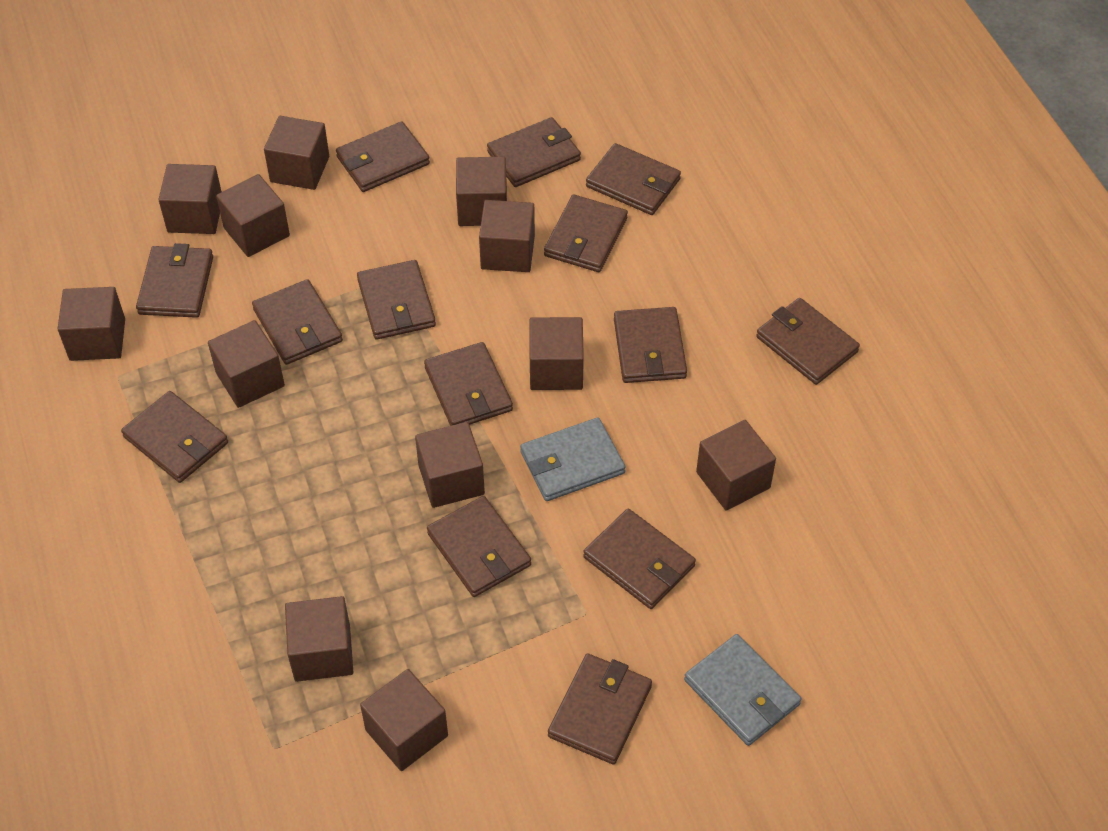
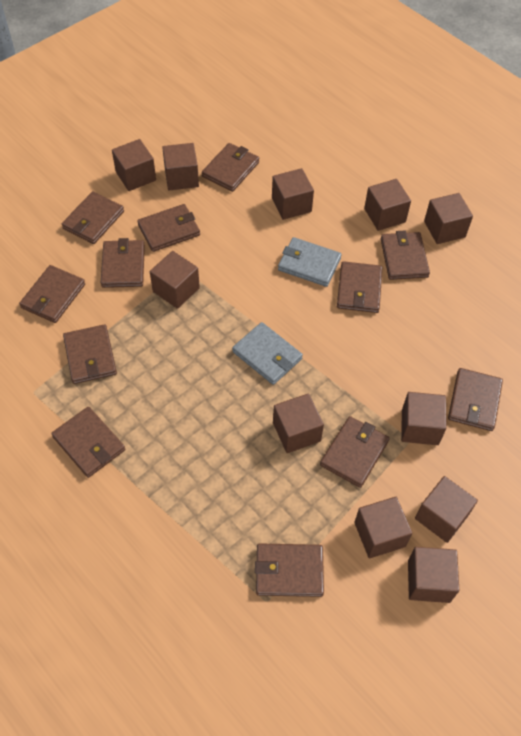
brown cube: [57,287,125,361] [158,164,222,234] [208,320,285,408] [216,174,290,257] [264,116,329,190] [285,596,354,682] [360,669,448,771] [415,422,485,508] [456,157,507,226] [479,200,535,272] [530,317,584,390] [696,420,776,511] = 12 -> [112,139,156,191] [150,251,200,309] [162,143,199,190] [272,168,314,220] [273,393,324,453] [354,497,412,558] [364,179,411,231] [401,392,447,445] [408,547,459,603] [415,476,478,543] [424,193,473,244] = 11
brown wallet: [121,391,228,483] [136,243,213,318] [252,279,343,365] [336,121,430,192] [357,260,436,339] [424,342,513,426] [427,496,531,597] [487,117,581,187] [544,194,628,272] [548,653,652,764] [583,509,696,609] [586,143,681,215] [614,307,687,383] [756,298,860,385] = 14 -> [19,265,85,323] [51,407,125,478] [62,191,124,244] [63,324,117,384] [101,238,145,288] [137,204,200,252] [202,143,259,192] [255,543,324,597] [320,416,390,488] [337,261,382,313] [381,230,430,280] [448,368,503,431] = 12

